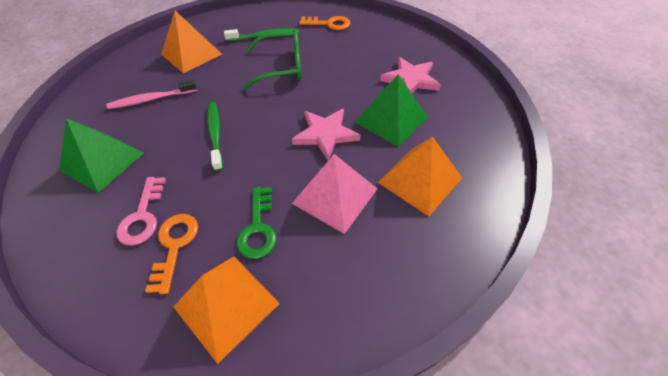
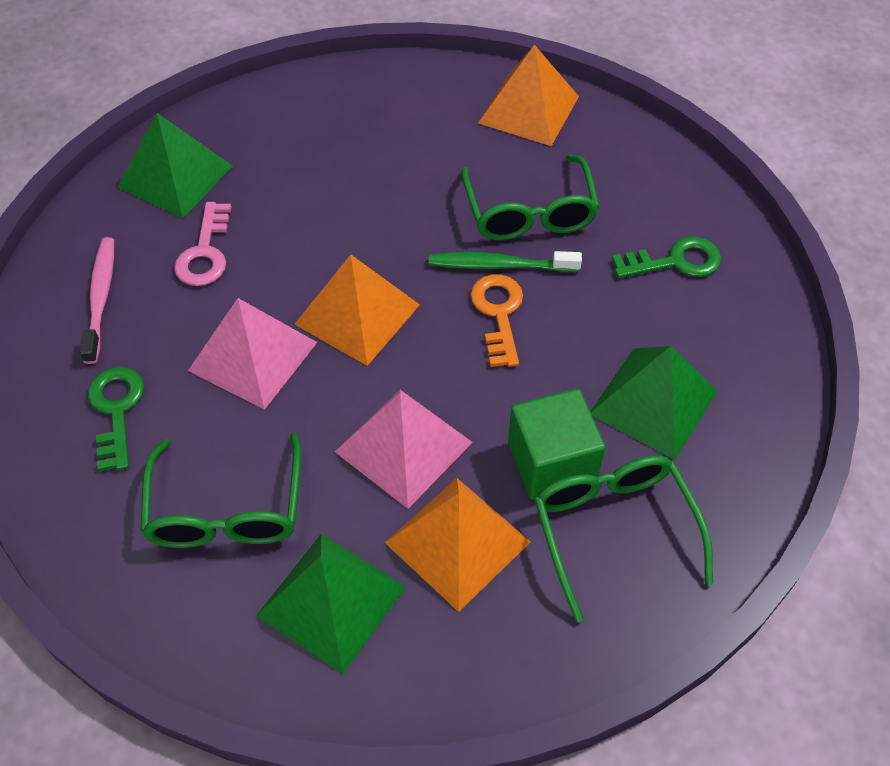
green cube: none = 0 -> [508,389,606,500] = 1
green glasses: [243,29,302,89] = 1 -> [140,433,301,548] [461,155,599,240] [534,455,713,623] = 3
green key: [237,187,277,259] = 1 -> [88,367,144,471] [612,236,721,278] = 2
green pyramid: [59,118,144,193] [355,74,428,147] = 2 -> [117,113,233,218] [256,534,406,674] [590,346,717,460] = 3
green toothbrush: [207,102,223,171] [224,28,299,41] = 2 -> [429,251,582,272] = 1
orange key: [145,214,198,294] [299,16,350,30] = 2 -> [470,274,523,367] = 1
pink pyramid: [292,154,378,234] = 1 -> [188,298,317,410] [335,390,473,509] = 2
pink star: [292,108,360,161] [380,57,441,93] = 2 -> none = 0

